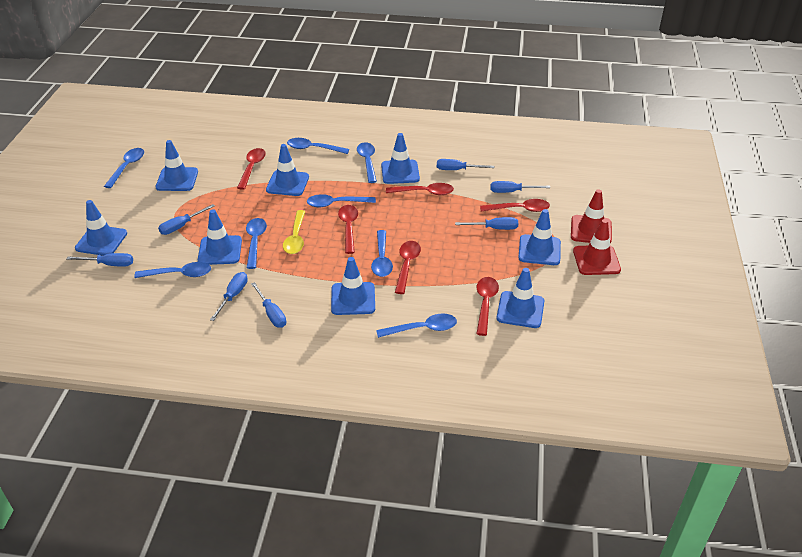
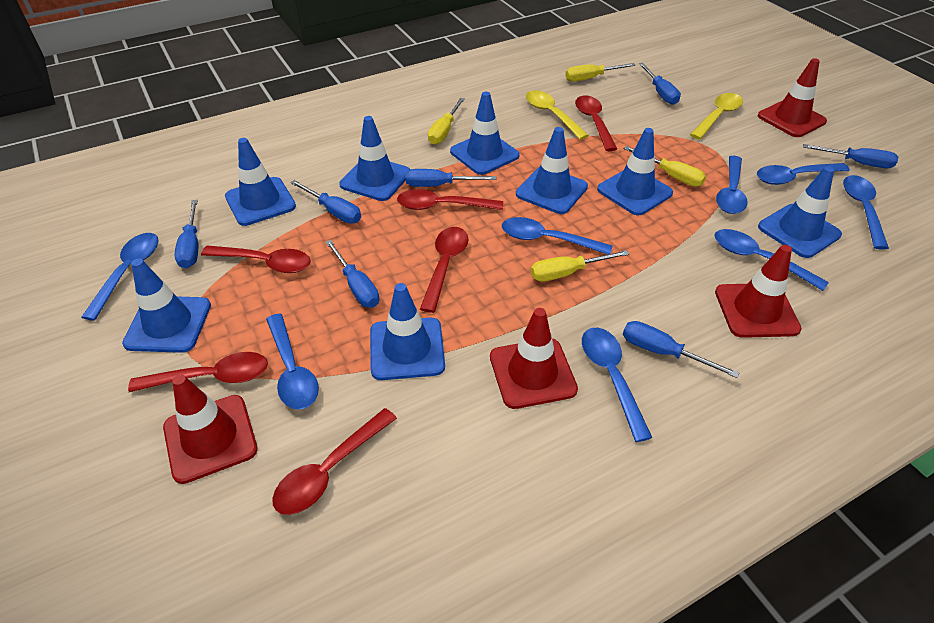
red traffic cone: [571,189,612,243] [573,219,621,275] = 2 -> [163,374,258,484] [490,308,578,409] [715,245,802,338] [758,58,827,137] = 4
yellow screwdriver: none = 0 -> [428,98,465,144] [531,250,629,281] [565,63,636,82] [623,146,706,187] = 4
yellow spoon: [283,210,306,254] = 1 -> [526,90,589,140] [690,93,743,140] = 2

